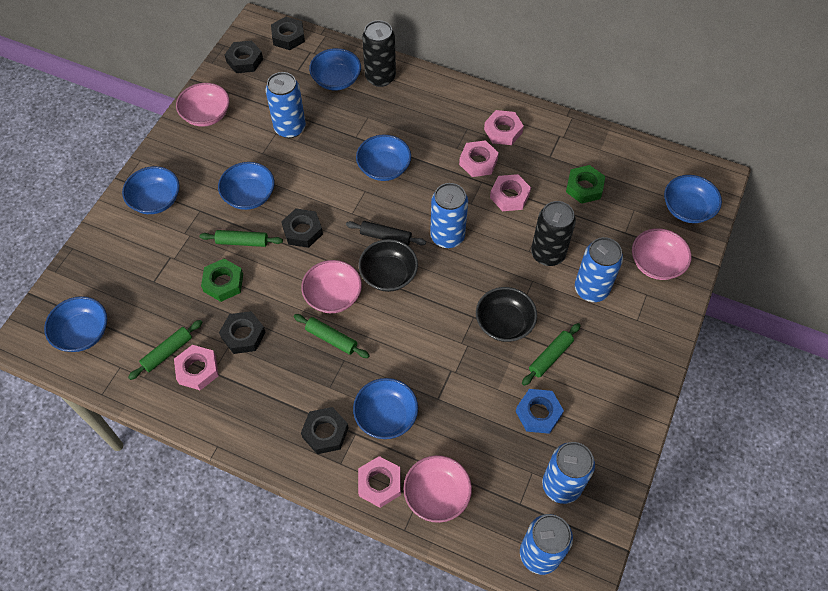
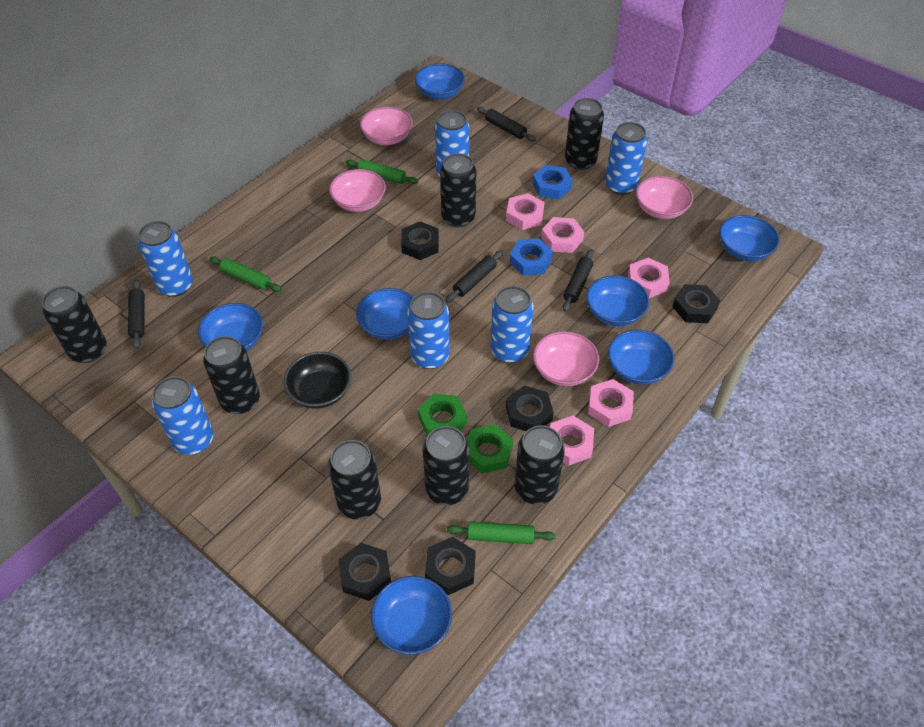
black bowl: [358,239,418,292] [476,287,537,342] = 2 -> [283,352,351,408] = 1
black can: [362,20,396,87] [531,201,576,266] = 2 -> [42,286,107,363] [203,336,260,414] [328,440,381,519] [423,426,469,505] [440,153,476,227] [514,425,565,505] [565,98,604,170] = 7
black rolling pin: [346,221,426,246] = 1 -> [128,279,145,349] [446,250,503,303] [477,107,536,141] [563,249,594,312] = 4
blue can: [266,72,306,138] [430,183,468,248] [520,514,573,575] [542,442,595,504] [575,237,623,302] = 5 -> [138,221,193,297] [152,376,214,455] [407,292,450,369] [435,110,469,176] [490,286,534,363] [605,122,648,195] = 6
blue nut: [515,389,564,434] = 1 -> [510,238,553,276] [532,165,573,199] = 2
green rolling pin: [128,320,202,380] [200,230,283,247] [294,314,370,358] [522,323,581,386] = 4 -> [210,256,281,292] [346,159,418,184] [447,521,556,544] = 3

